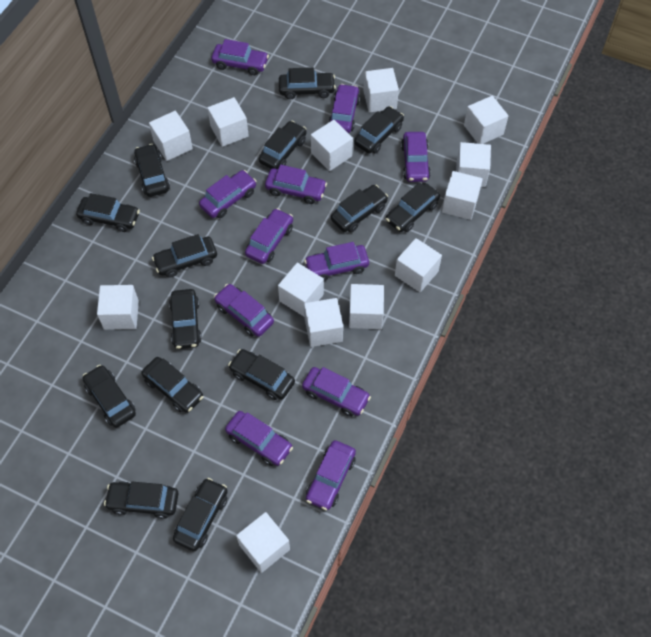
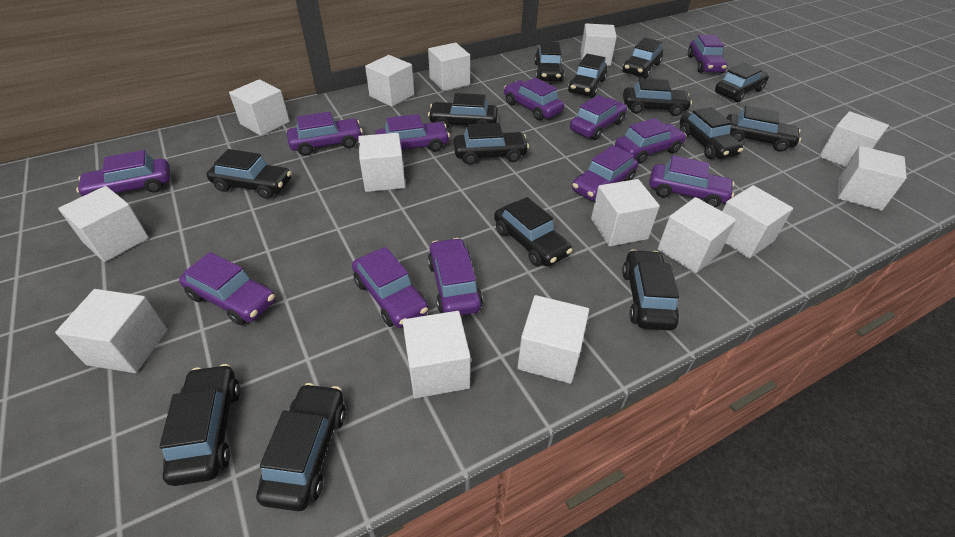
purple car: [199,170,257,218] [211,39,269,75] [214,284,274,337] [225,411,293,466] [245,208,293,264] [265,165,327,204] [302,367,371,417] [304,242,369,281] [306,440,356,510] [328,84,360,133] [401,132,431,182] = 11 -> [76,150,170,196] [179,252,275,325] [287,112,363,156] [352,247,428,328] [375,114,450,152] [428,238,483,316] [504,77,564,121] [570,95,627,140] [572,145,638,201] [615,118,687,164] [649,156,734,208] [688,35,728,73] = 12
white cube: [97,285,139,330] [149,111,193,161] [208,97,249,147] [236,512,290,573] [278,263,324,317] [304,298,343,347] [311,120,353,171] [349,284,384,329] [364,68,399,113] [395,238,442,292] [442,171,483,220] [456,142,491,187] [464,96,508,144] = 13 -> [55,289,167,373] [58,186,149,262] [229,79,290,136] [358,133,405,192] [365,55,414,107] [402,311,471,398] [428,43,470,91] [517,295,589,384] [581,23,617,66] [591,179,660,246] [658,197,736,273] [722,185,793,259] [819,111,889,167] [838,146,907,211] = 14

